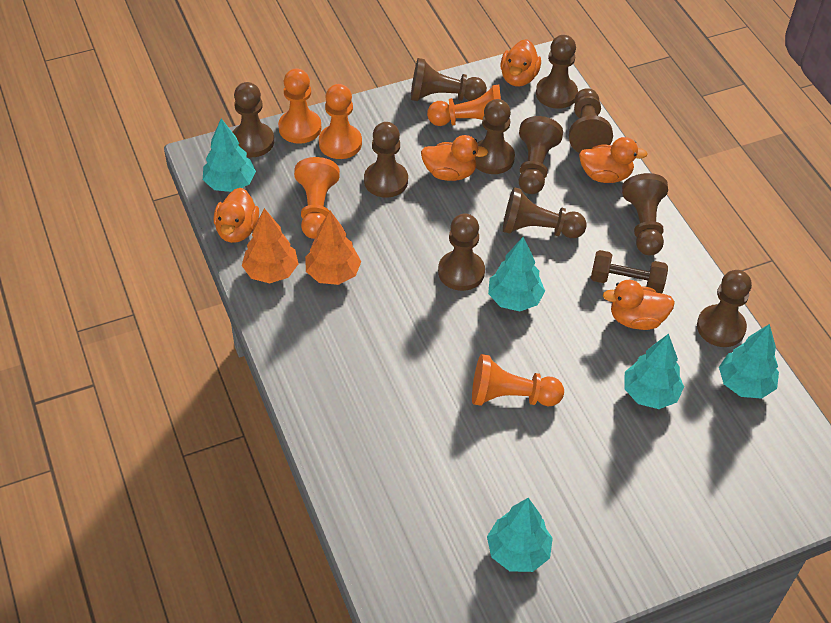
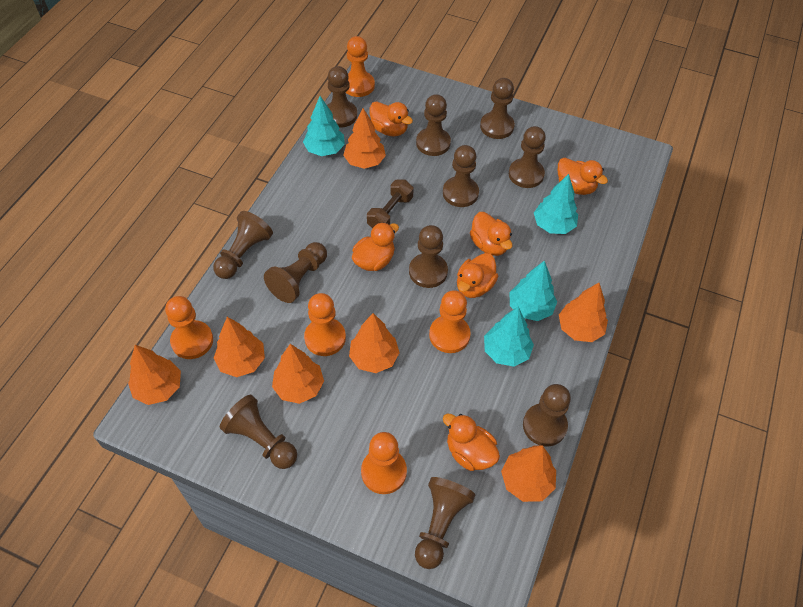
orange duck: [214,188,259,243] [421,135,488,181] [500,39,541,87] [579,137,647,183] [603,280,675,330] = 5 -> [352,222,399,271] [370,101,413,136] [443,414,500,471] [457,253,498,298] [470,212,513,256] [558,158,608,195] = 6
orange tree: [242,208,298,283] [305,211,361,285] = 2 -> [128,345,181,405] [214,317,265,377] [272,344,324,404] [343,108,386,169] [349,313,400,373] [501,445,556,502] [559,283,608,342] = 7
turquoise tree: [203,119,256,192] [487,498,553,572] [488,237,545,311] [624,334,684,409] [719,324,779,399] = 5 -> [303,96,345,156] [484,306,534,367] [510,260,557,321] [534,174,578,234] = 4

